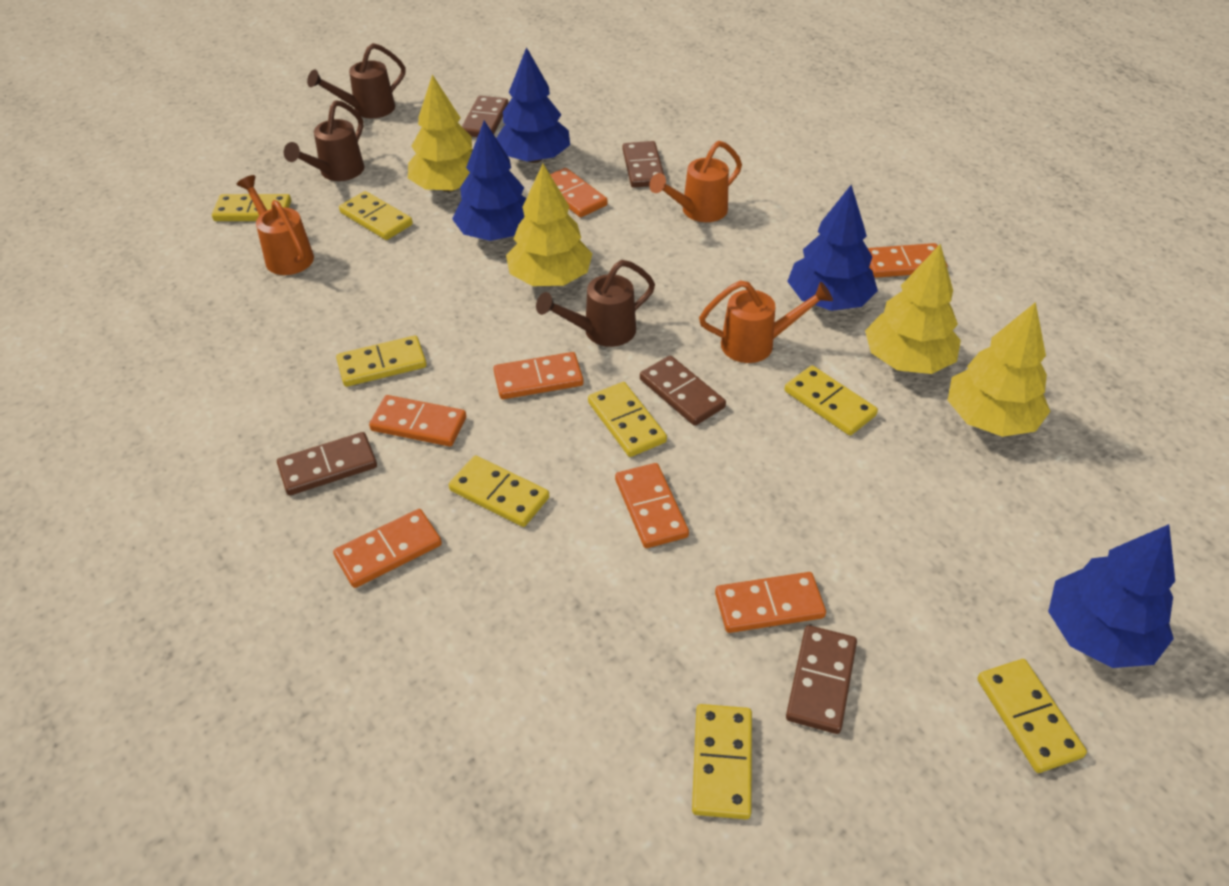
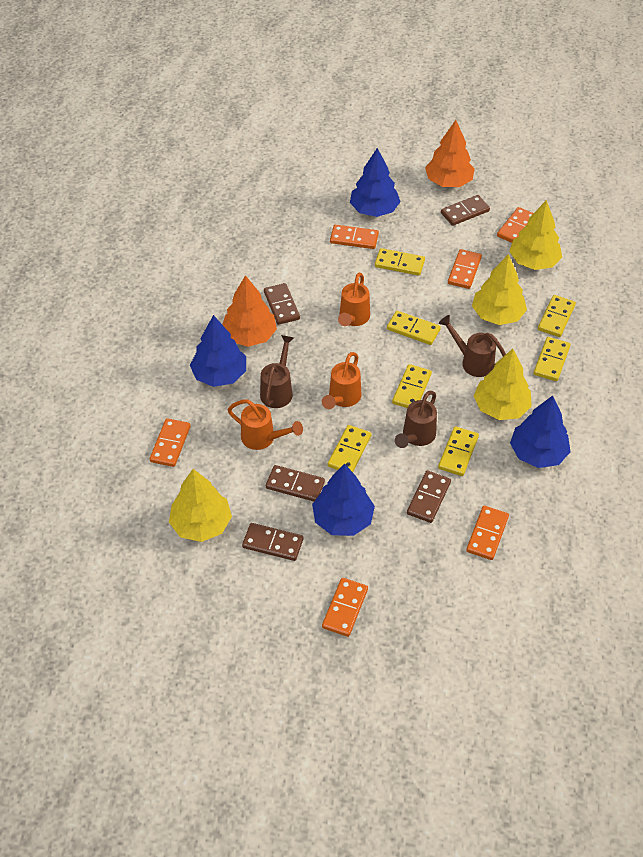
orange domino: [333,509,442,588] [369,395,466,446] [493,352,583,399] [550,168,608,217] [615,463,689,548] [715,572,826,633] [868,243,948,278] = 7 -> [150,418,191,467] [322,578,368,637] [330,225,379,249] [448,249,482,289] [466,506,509,560] [497,207,533,243] = 6
orange tree: none = 0 -> [222,275,277,347] [425,120,475,187] = 2
yellow domino: [212,194,291,221] [336,336,427,387] [339,191,413,240] [449,455,549,527] [588,382,667,457] [692,704,752,819] [785,365,878,436] [977,659,1087,773] = 8 -> [328,425,371,472] [375,248,425,276] [387,311,441,345] [392,364,432,408] [438,426,479,476] [534,337,571,381] [538,295,576,337] = 7

